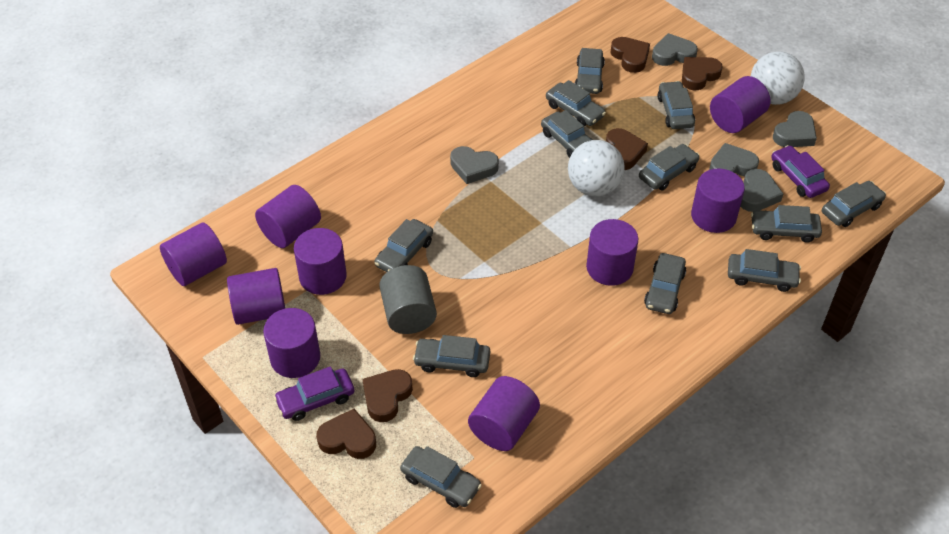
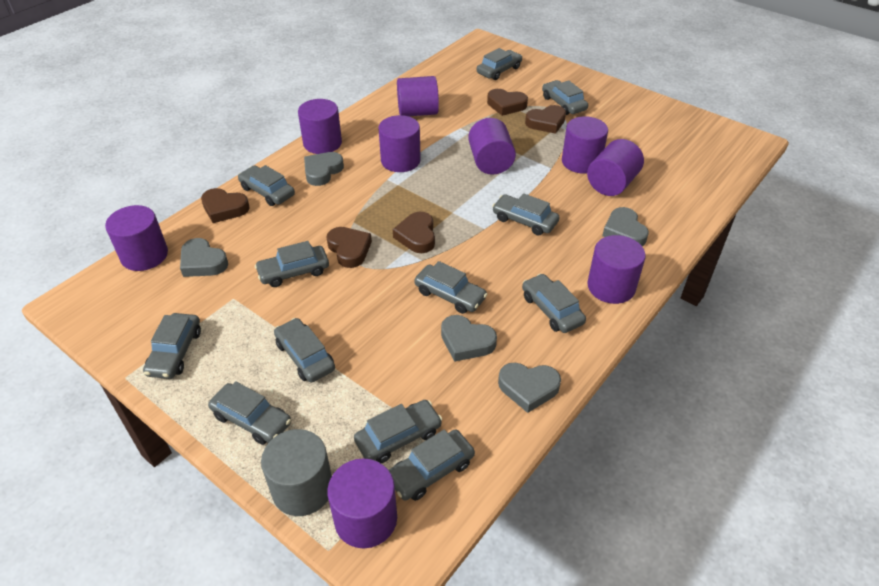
purple car: [274,366,354,421] [771,145,830,198] = 2 -> none = 0
white ball: [568,140,625,196] [751,51,805,105] = 2 -> none = 0

